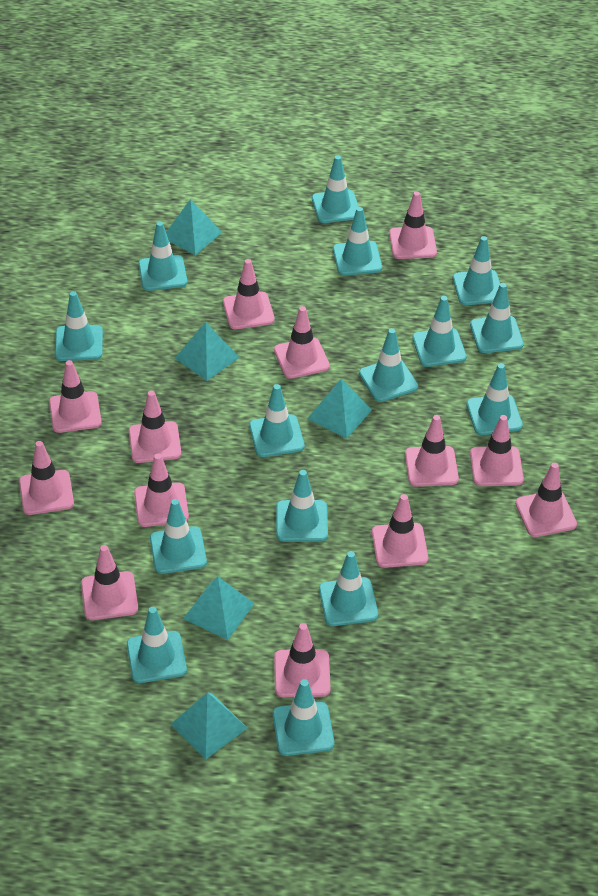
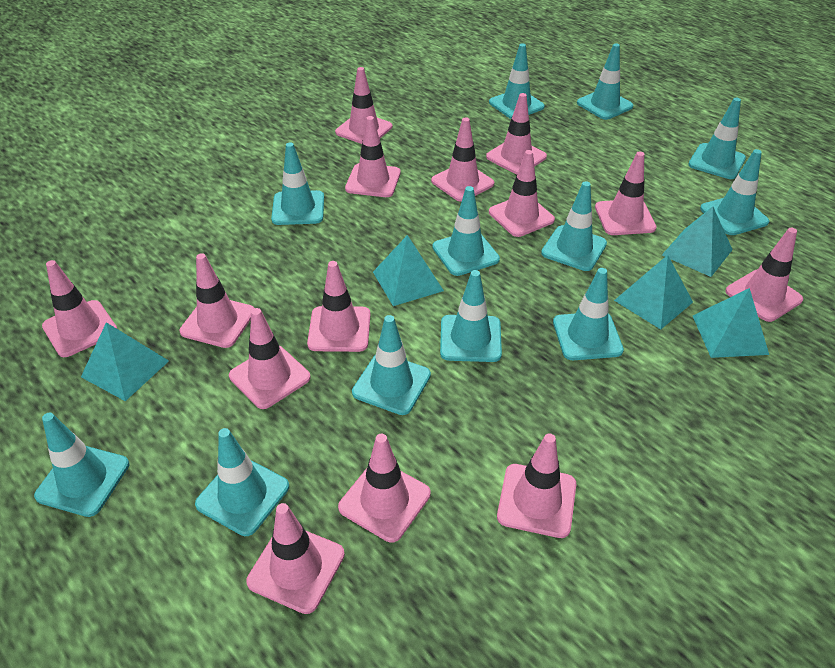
pink traffic cone: [19,441,74,515] [49,360,102,433] [81,545,138,620] [129,391,181,463] [134,453,189,527] [223,259,275,330] [274,306,330,379] [274,623,331,697] [372,494,428,568] [389,191,437,259] [405,415,459,487] [470,415,524,486] [515,462,577,537] = 13 -> [42,260,117,357] [180,253,254,348] [229,308,311,409] [246,503,345,614] [307,261,371,352] [335,67,392,144] [338,434,431,542] [345,116,401,197] [431,117,494,202] [486,93,547,174] [489,150,555,237] [497,433,576,538] [595,151,657,235] [725,228,803,322] = 14
turquoise traffic cone: [55,291,103,361] [127,607,187,683] [139,221,187,291] [150,499,207,574] [249,384,305,457] [273,679,334,756] [276,470,328,542] [312,155,359,223] [319,551,378,626] [333,207,382,276] [359,328,418,402] [412,296,466,367] [453,236,500,305] [466,363,523,435] [470,283,524,353] = 15 -> [34,413,129,517] [195,428,289,536] [271,142,324,225] [352,315,431,415] [432,186,500,276] [440,270,502,362] [489,43,545,119] [541,181,607,271] [553,268,624,360] [577,43,633,120] [688,98,746,179] [700,149,769,235] = 12

